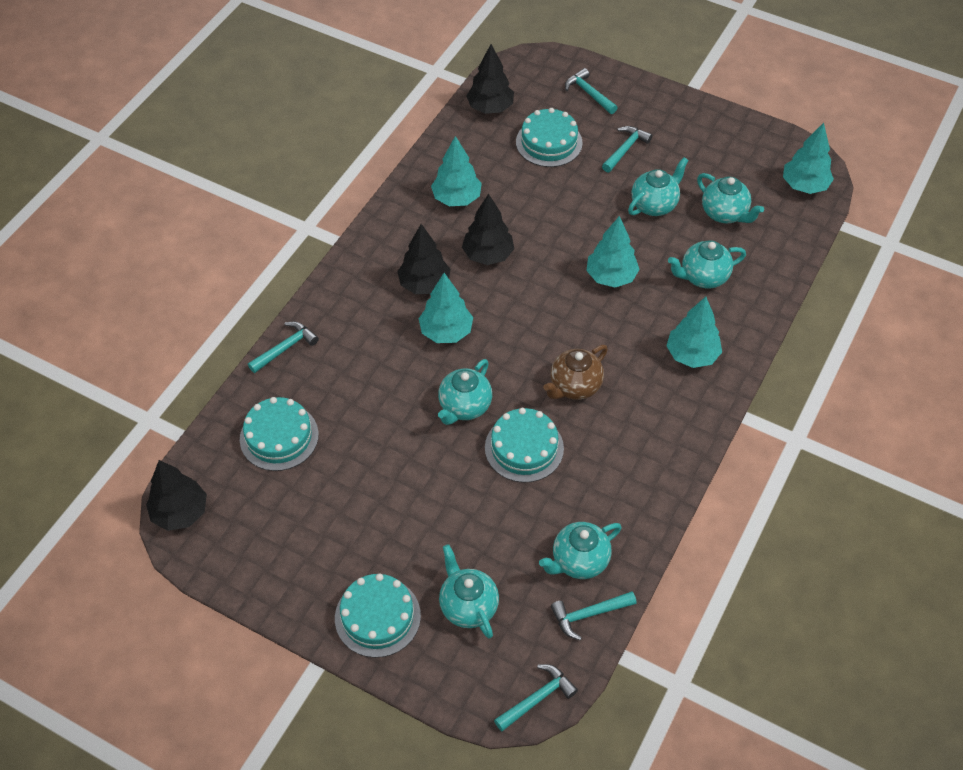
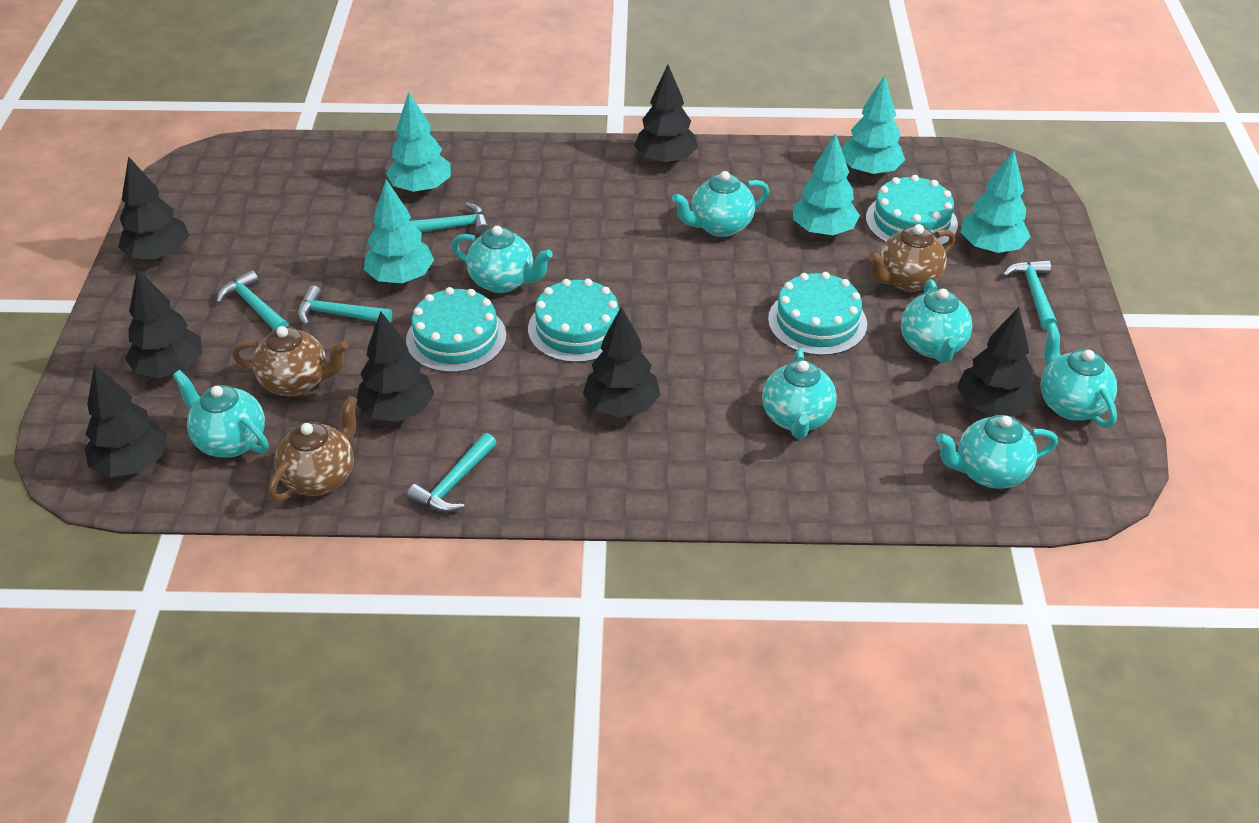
black tree: [146,460,207,531] [397,224,451,294] [462,194,514,265] [466,44,514,114] = 4 -> [85,364,168,477] [118,156,189,260] [125,269,202,378] [356,311,434,422] [583,307,661,418] [634,65,698,164] [957,307,1036,416] = 7
brown teapot: [543,345,608,400] = 1 -> [232,326,348,397] [268,396,358,501] [869,224,955,292] = 3
turquoise teapot: [438,359,492,425] [439,544,499,639] [539,522,622,579] [628,157,689,216] [668,240,746,289] [697,173,764,223] = 6 -> [173,370,269,458] [452,226,553,293] [672,171,769,237] [762,348,837,439] [901,279,973,363] [936,415,1058,489] [1041,323,1117,428] = 7

